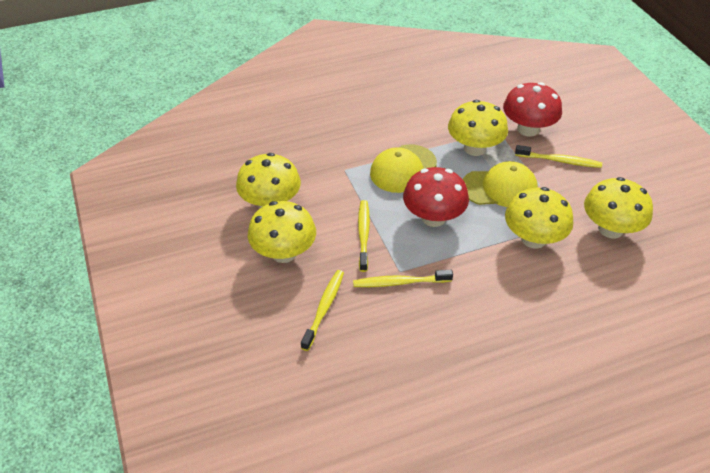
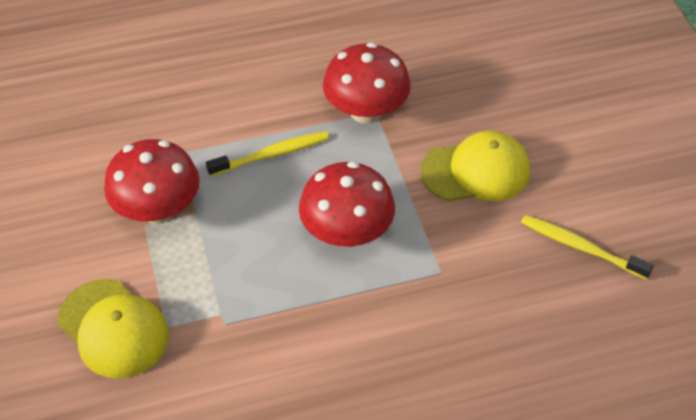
red mushroom: [403,167,469,227] [503,82,562,137] = 2 -> [104,139,200,224] [299,161,395,248] [323,42,411,124] = 3
yellow mushroom: [236,153,301,208] [248,201,316,263] [448,100,508,156] [505,187,573,249] [584,177,653,238] = 5 -> none = 0
yellow toothbrush: [301,270,344,351] [353,270,453,287] [358,200,370,272] [515,145,602,168] = 4 -> [206,131,329,177] [521,215,654,280] = 2

